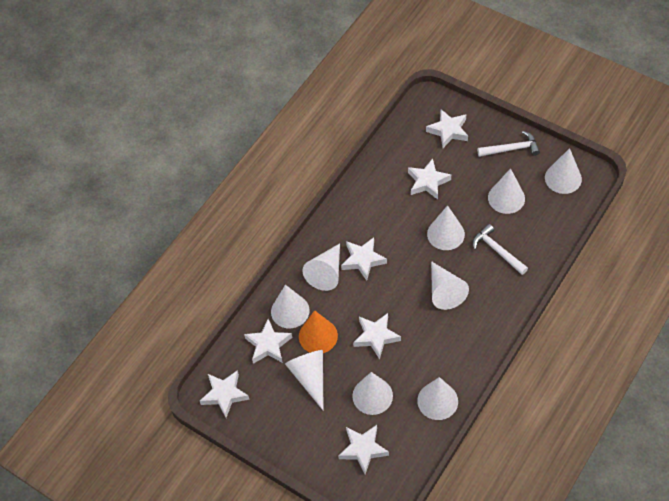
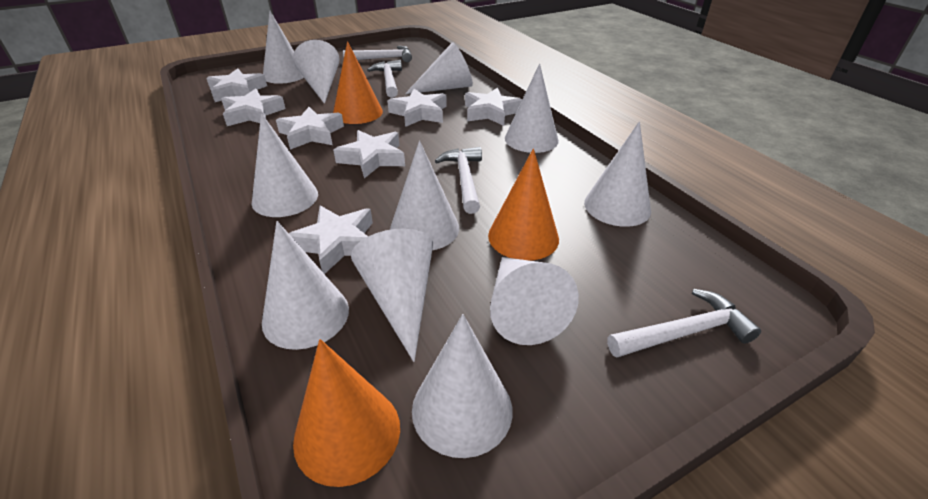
orange cone: [299,310,338,353] = 1 -> [293,339,400,487] [333,41,383,124] [488,148,559,261] = 3
white cone: [271,285,310,328] [285,350,324,411] [302,244,340,291] [352,372,393,415] [417,377,458,420] [427,205,465,250] [431,261,469,310] [488,168,525,214] [545,148,582,194] = 9 -> [252,113,318,217] [262,221,349,350] [263,11,304,84] [293,40,340,104] [351,229,433,362] [390,141,459,250] [405,42,473,94] [412,314,513,458] [490,257,579,345] [505,64,559,153] [584,121,651,227] = 11
white hammer: [473,224,528,275] [477,131,540,157] = 2 -> [343,46,412,62] [367,60,402,98] [435,147,482,214] [607,289,761,357] = 4

